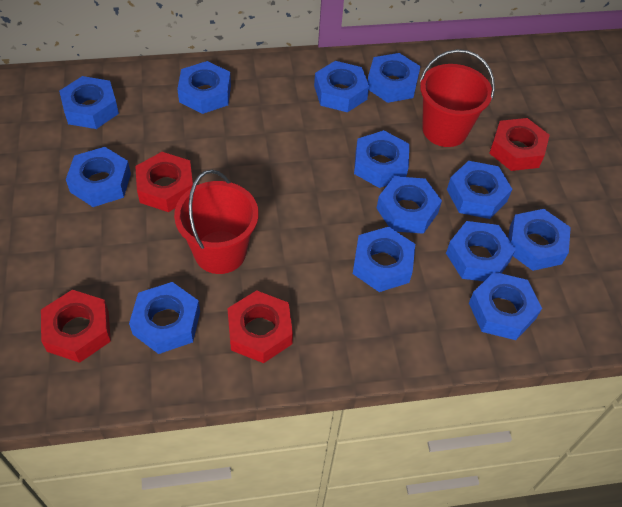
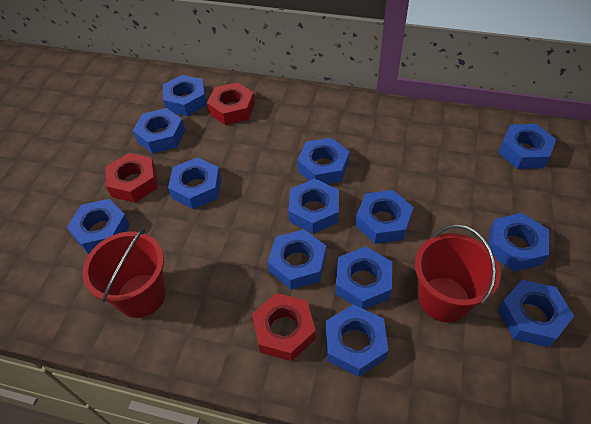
red nut: [41,290,111,363] [135,152,193,212] [227,290,293,363] [489,118,550,171] = 4 -> [106,153,158,203] [207,82,255,125] [252,293,316,361] = 3

